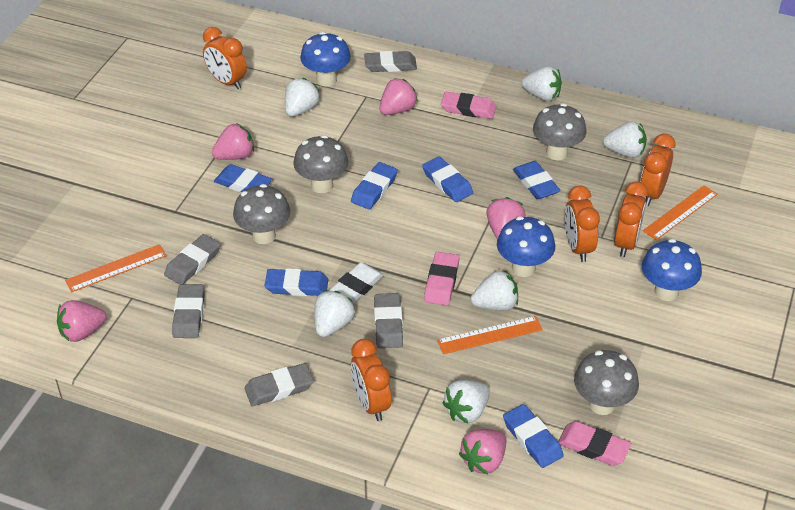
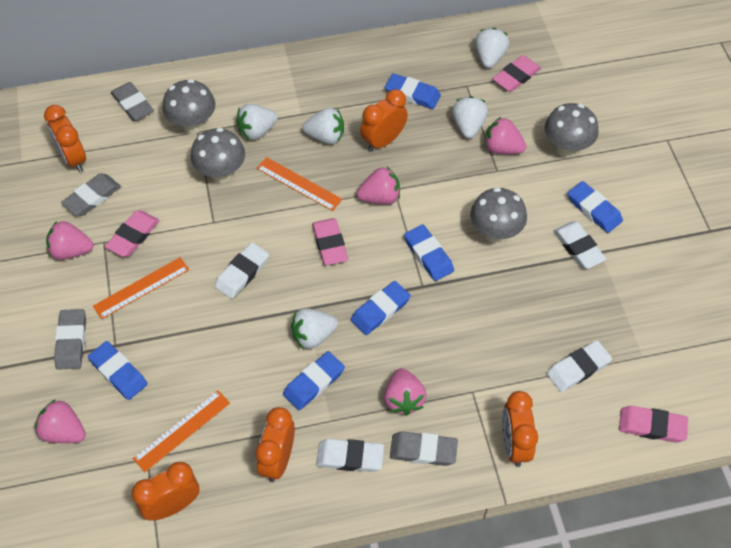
blue mushroom: [300,32,351,87] [497,216,555,277] [642,239,702,301] = 3 -> none = 0
grey eraser: [164,234,220,285] [172,284,204,338] [245,363,314,406] [364,51,417,72] [374,293,403,348] = 5 -> [54,309,86,370] [61,173,121,216] [111,82,154,121] [390,431,458,466] = 4
pink eraser: [424,252,460,306] [441,92,496,119] [558,421,632,466] = 3 -> [105,210,160,257] [312,218,348,265] [492,55,541,92] [619,406,688,442] = 4
white eraser: [329,262,384,304] = 1 -> [215,242,269,299] [316,439,384,472] [546,340,612,392] [553,221,606,269] = 4
white strawberry: [285,78,320,117] [314,290,355,337] [442,380,490,424] [471,270,518,311] [521,66,562,101] [603,121,647,158] = 6 -> [236,104,278,140] [291,308,338,349] [302,108,344,144] [452,96,488,139] [475,28,509,68] = 5

